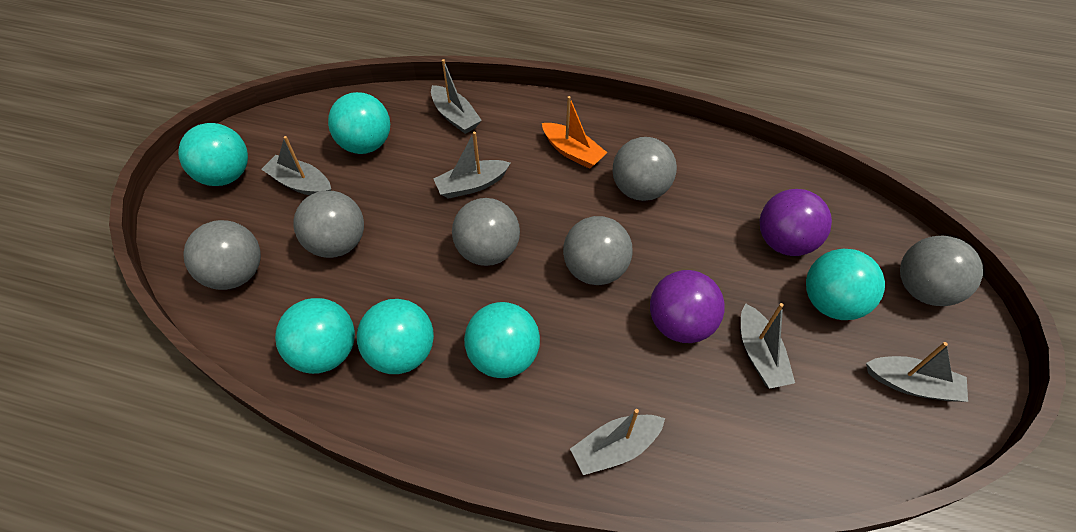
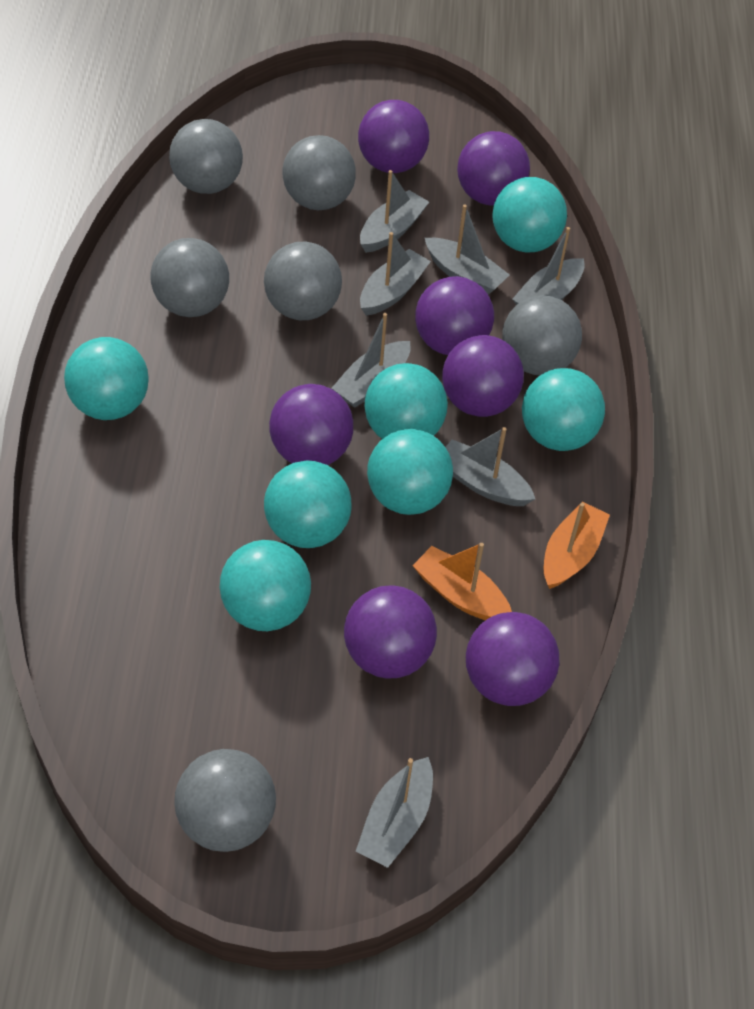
grey boat: [261,136,331,195] [431,59,482,134] [433,132,510,199] [570,409,665,475] [741,303,795,389] [866,342,968,402] = 6 -> [332,313,411,408] [356,757,433,868] [360,170,429,253] [360,232,431,316] [425,205,509,295] [446,427,535,506] [512,227,585,305] = 7
orange boat: [542,96,607,169] = 1 -> [412,543,512,620] [544,501,610,589] = 2
purple ball: [650,270,725,343] [760,189,832,256] = 2 -> [269,384,353,465] [344,585,437,679] [358,100,429,173] [415,276,494,355] [442,335,524,417] [457,131,530,205] [466,612,559,706] = 7
turquoise ball: [178,123,248,186] [275,298,355,374] [328,92,390,154] [357,299,434,374] [464,302,540,378] [806,249,885,320] = 6 -> [64,337,149,420] [220,540,311,631] [264,460,352,548] [364,363,448,439] [367,429,453,515] [492,177,567,253] [522,368,605,451] = 7

